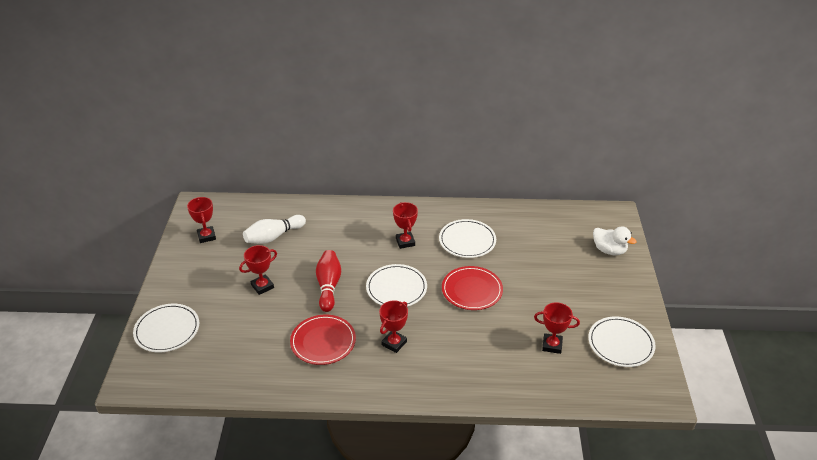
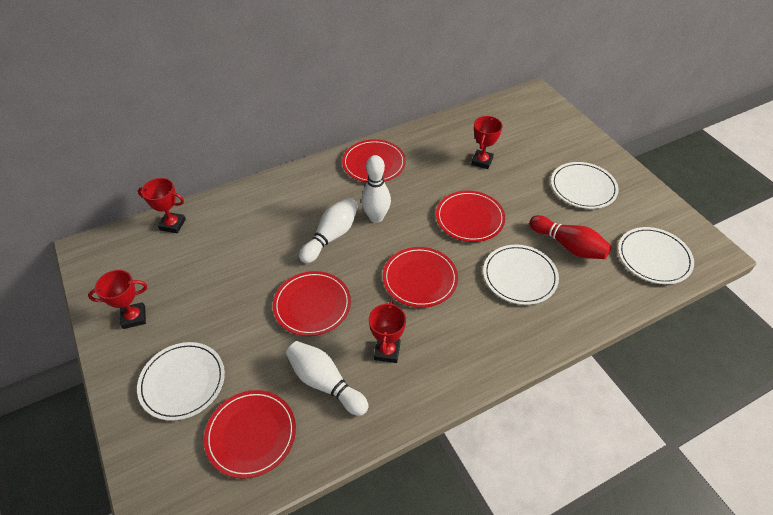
red plate: [290,315,356,365] [442,266,503,310] = 2 -> [204,390,296,479] [273,271,351,336] [342,139,406,183] [383,247,458,308] [436,191,505,242] = 5
red trophy: [187,197,216,243] [239,245,277,295] [379,300,408,353] [393,202,418,249] [534,302,580,354] = 5 -> [88,270,147,329] [138,178,186,233] [369,301,406,363] [471,116,503,169] = 4
white bowling pin: [243,215,306,244] = 1 -> [286,341,369,416] [299,197,358,263] [361,155,391,223] = 3
white duck: [593,226,636,255] = 1 -> none = 0

